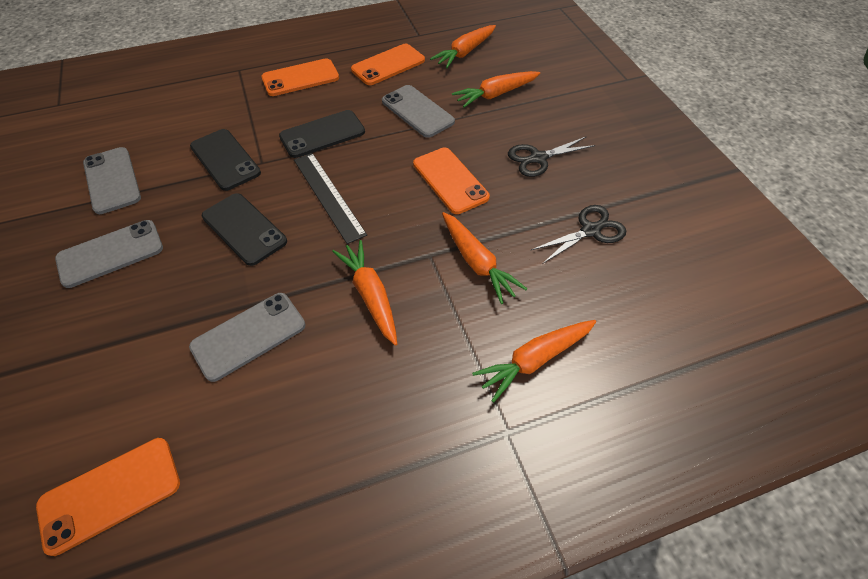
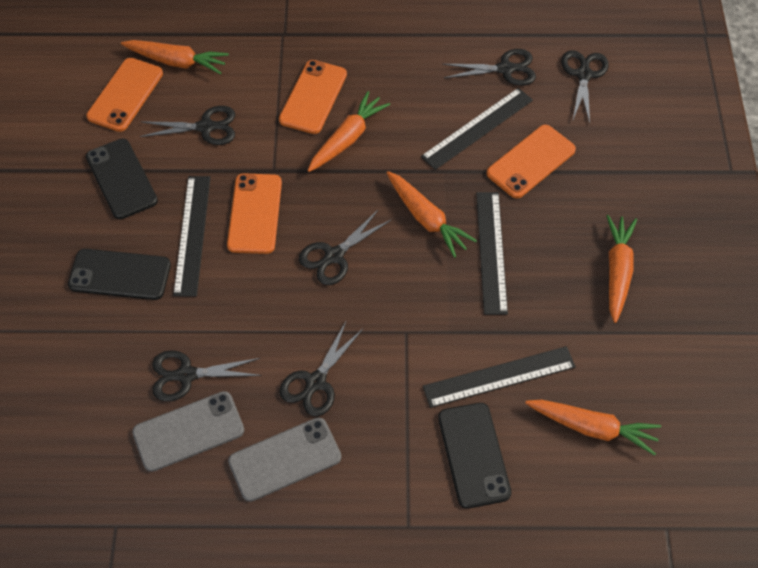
black ruler: [294,153,367,244] = 1 -> [173,176,211,297] [421,88,533,170] [423,346,576,408] [476,192,508,315] = 4
black scissors: [508,136,596,177] [531,205,626,264] = 2 -> [140,106,235,145] [152,350,262,402] [279,320,363,417] [299,209,391,285] [443,49,536,86] [561,50,609,123] = 6
grey phone: [55,220,163,288] [83,147,141,214] [189,293,305,382] [382,85,455,138] = 4 -> [132,391,244,472] [228,417,341,502] = 2

